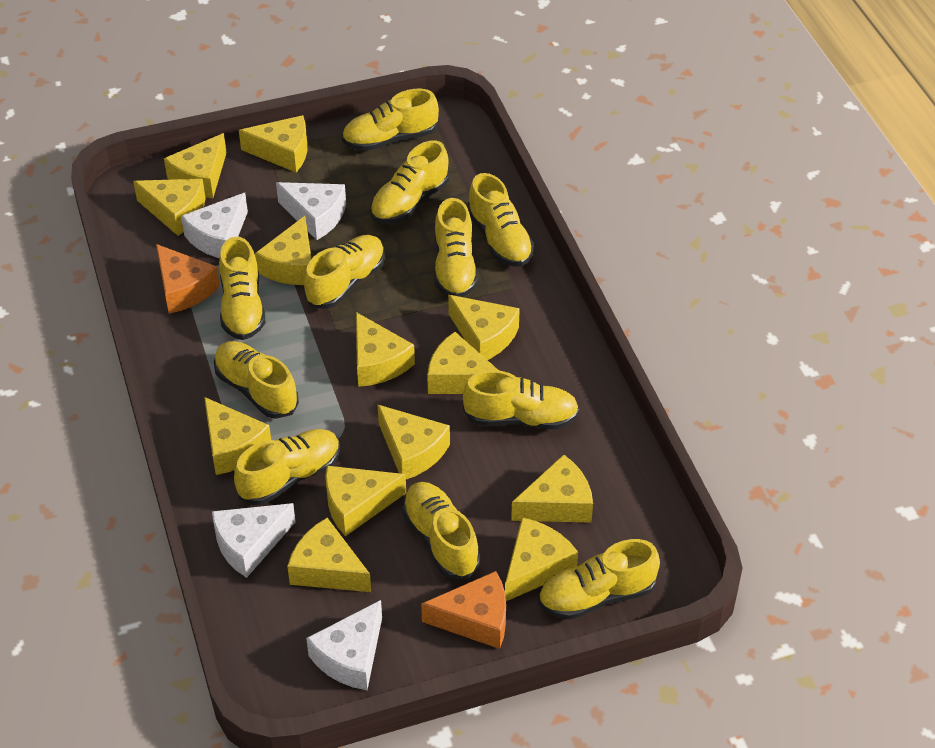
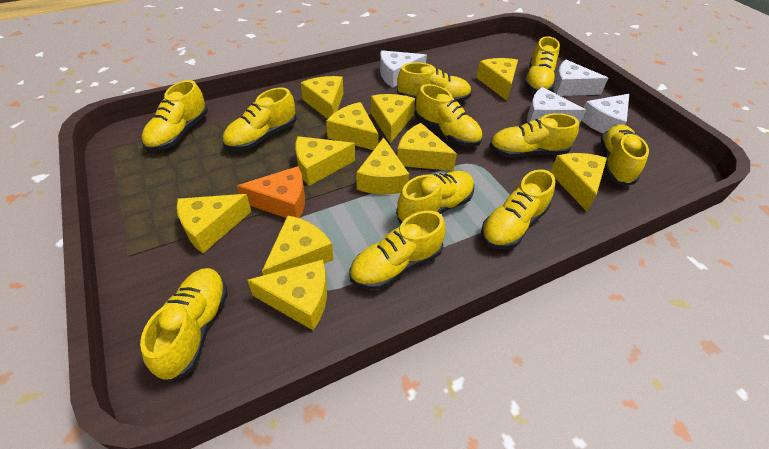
orange cheese: [156,244,220,314] [421,571,506,649] = 2 -> [237,166,305,218] = 1
yellow cheese: [133,179,206,236] [164,133,227,198] [204,397,271,475] [239,115,307,172] [255,216,311,285] [287,518,371,592] [325,466,406,536] [356,312,415,387] [377,404,450,479] [427,332,499,394] [448,295,520,360] [505,517,578,601] [511,454,593,523] = 13 -> [177,194,252,253] [247,260,327,330] [262,215,333,275] [295,136,355,186] [301,76,343,119] [326,102,379,150] [356,137,409,194] [371,94,415,143] [397,123,457,171] [476,58,518,101] [550,153,607,212] = 11

